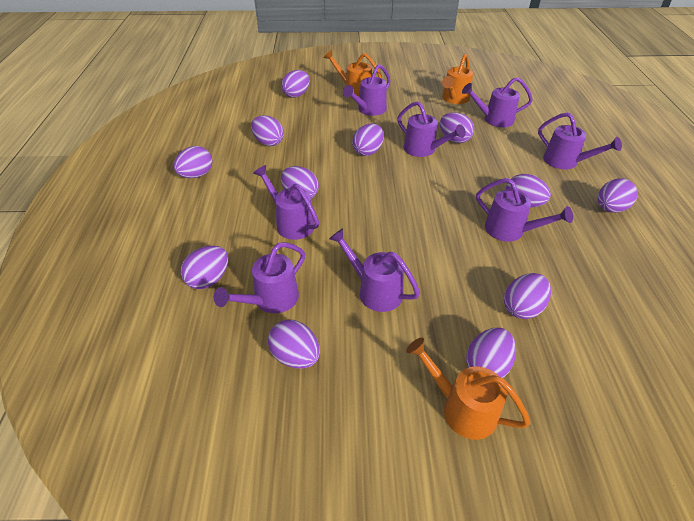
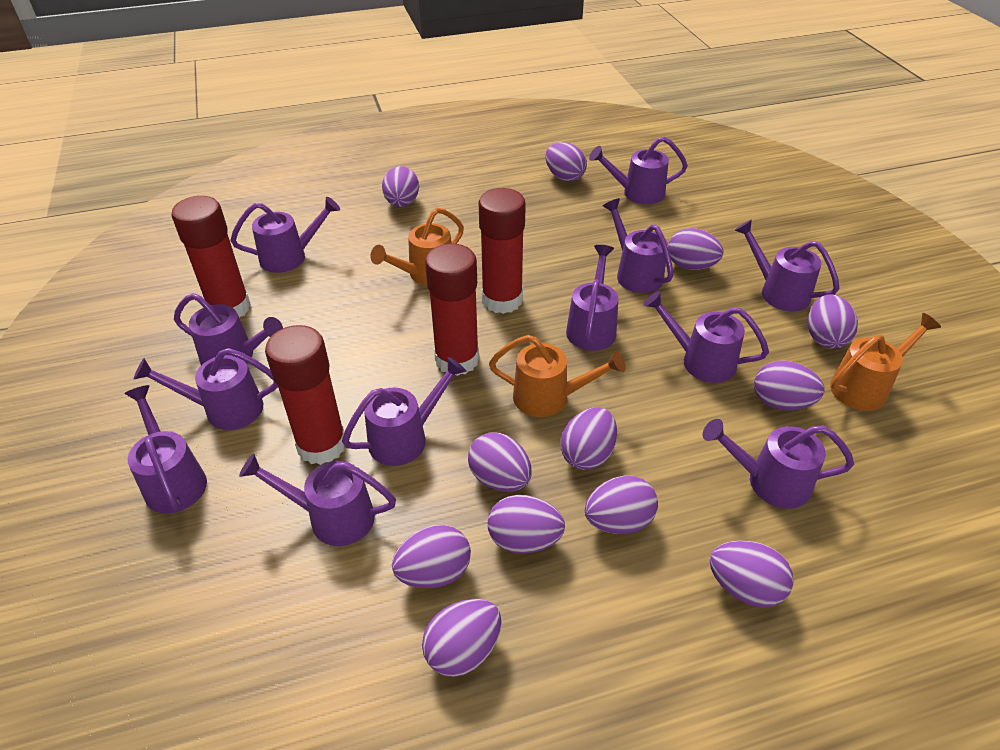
purple watering can: [214,242,305,313] [253,165,319,240] [329,228,420,312] [343,64,391,116] [397,101,466,157] [462,77,533,127] [476,178,573,242] [538,112,622,169] = 8 -> [124,385,207,514] [134,348,278,430] [174,293,283,365] [231,197,340,273] [239,454,396,546] [342,357,466,466] [566,245,618,351] [589,137,688,204] [603,198,673,293] [644,291,769,383] [703,419,854,509] [734,219,840,311] = 12
red glue stick: none = 0 -> [172,196,251,318] [265,325,345,465] [425,244,479,376] [479,188,526,314] = 4

